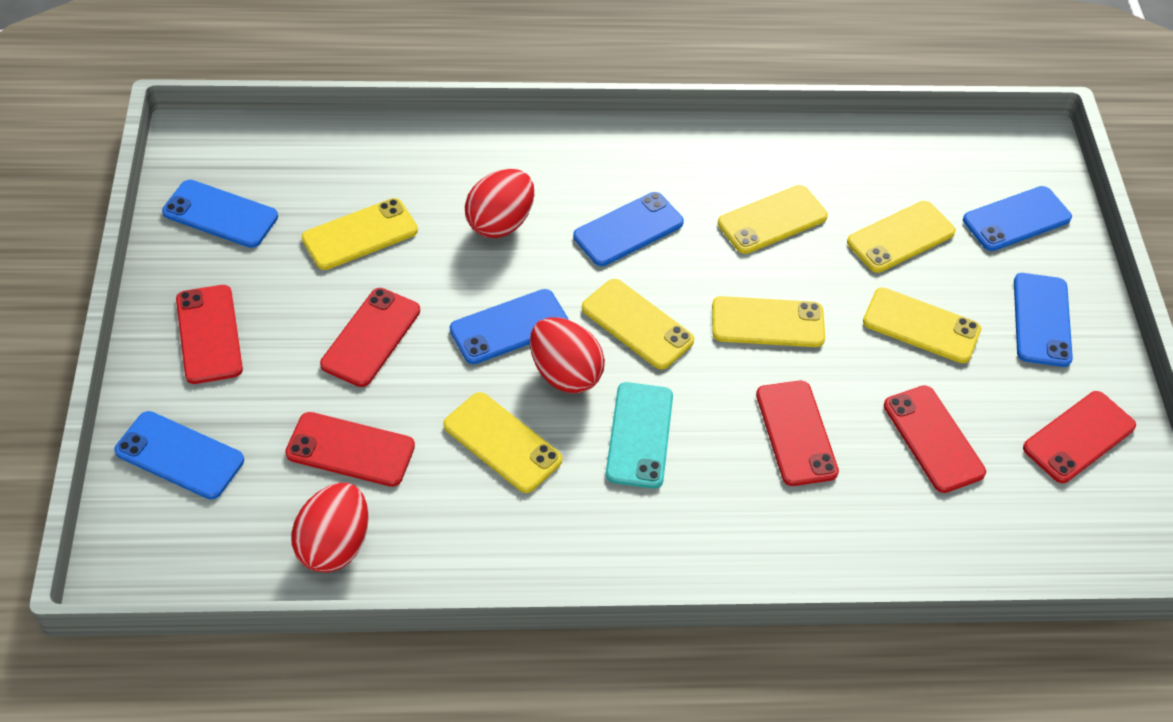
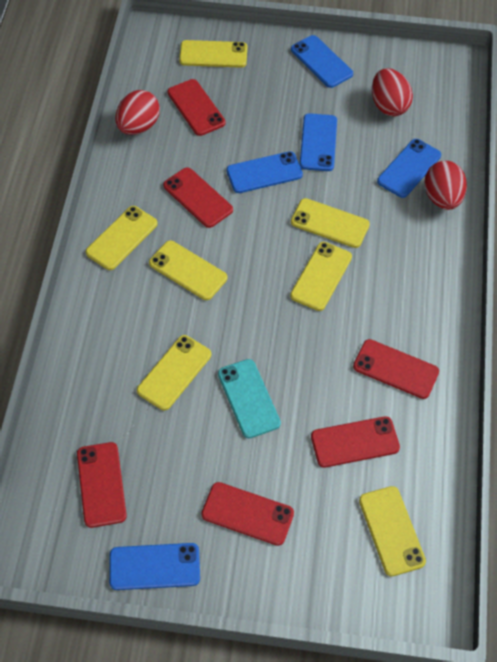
blue phone: [114,411,244,500] [162,180,278,248] [450,289,569,364] [573,192,684,266] [963,186,1072,251] [1014,273,1073,367] = 6 -> [109,543,200,590] [226,151,303,193] [291,35,353,88] [300,113,337,171] [377,139,441,198] = 5

